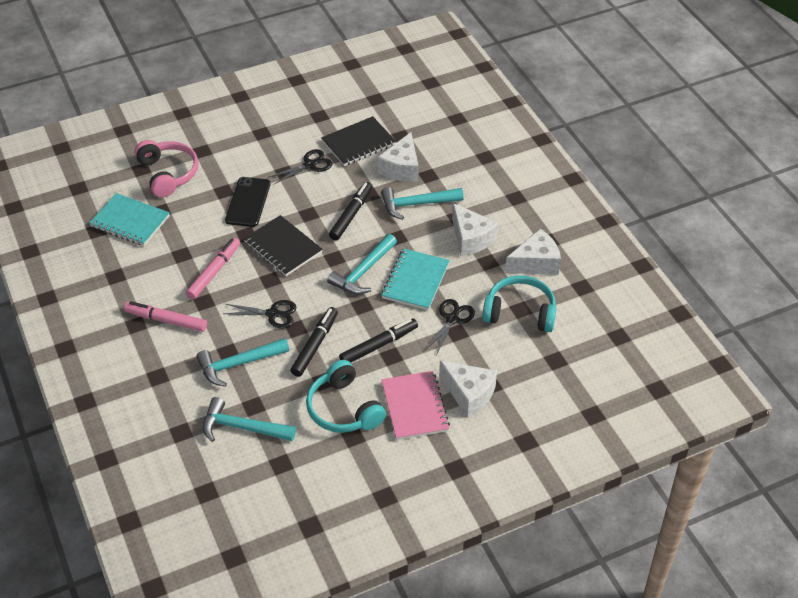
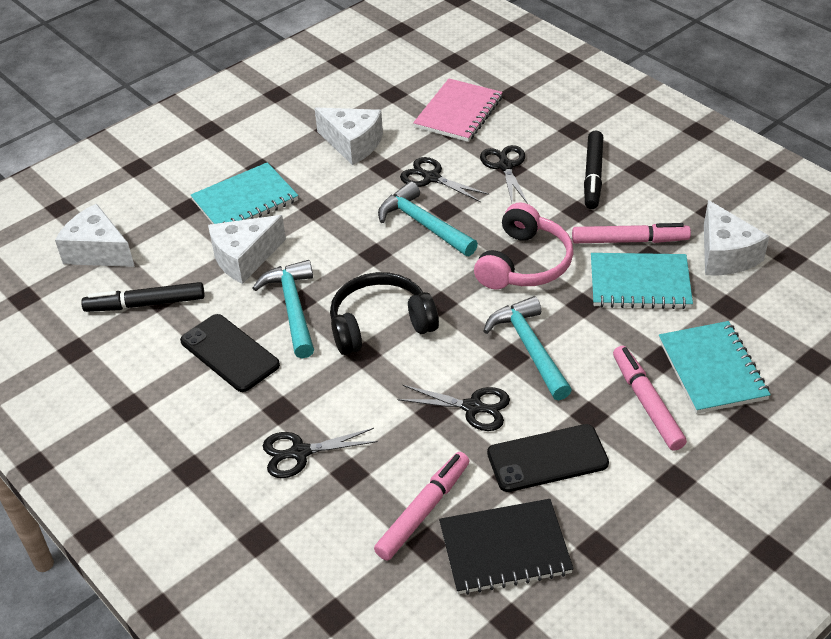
black headphones: none = 0 -> [330,272,439,355] = 1
black marker: [291,307,338,377] [329,182,372,241] [339,318,418,363] = 3 -> [81,282,205,312] [584,131,603,209] = 2
black notebook: [244,215,323,276] [321,116,396,166] = 2 -> [439,499,573,595] = 1
black phone: [225,177,270,227] = 1 -> [180,314,280,392] [487,424,609,492] = 2
black scissors: [223,300,297,328] [269,149,332,184] [425,299,475,356] = 3 -> [263,428,378,478] [397,385,510,431] [400,157,489,202] [480,145,528,204] = 4
pink marker: [124,301,207,332] [186,238,240,299] = 2 -> [374,452,469,561] [572,223,691,243] [613,346,687,451] = 3
turquoise hammer: [196,338,289,387] [203,397,296,442] [327,234,397,295] [381,187,464,220] = 4 -> [252,260,314,358] [378,181,478,256] [484,296,572,400] = 3
turquoise headphones: [306,360,386,433] [482,275,557,332] = 2 -> none = 0
turquoise notebook: [89,193,170,246] [381,249,450,310] = 2 -> [191,162,298,224] [591,253,693,309] [659,321,771,414] = 3

